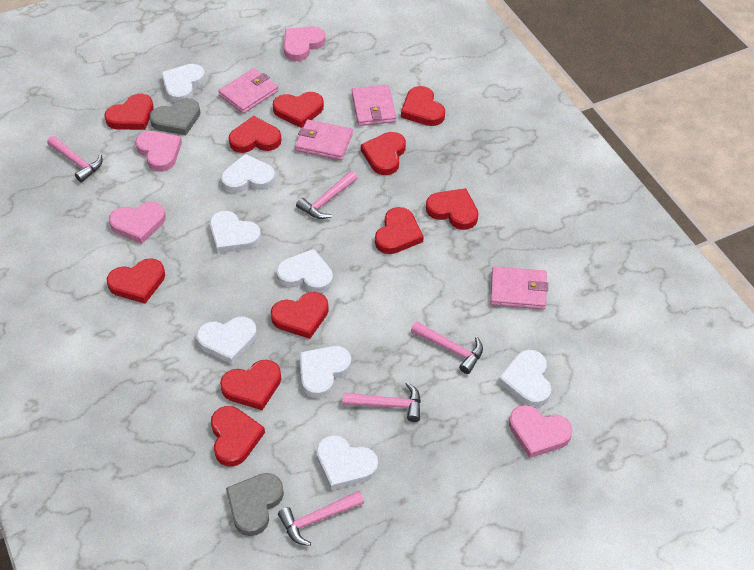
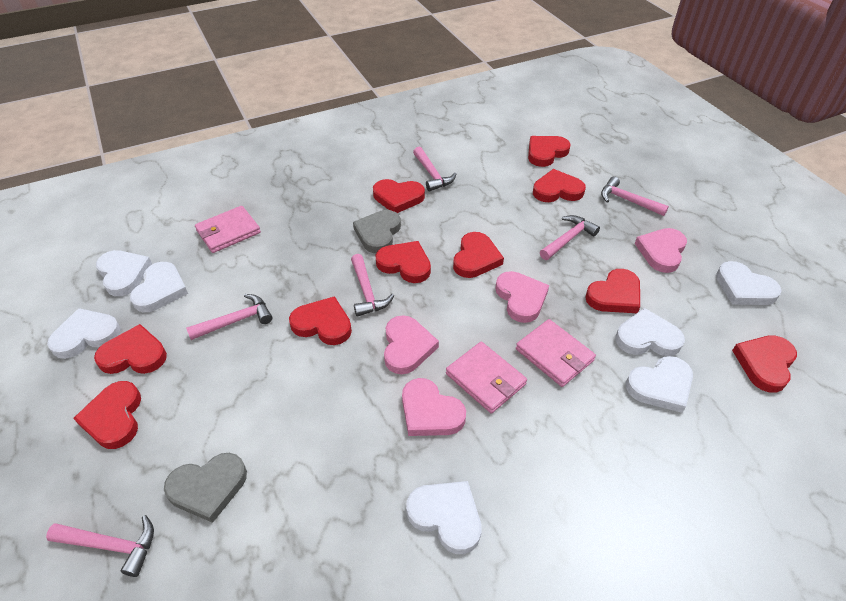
pink hammer: [47,136,103,182] [278,491,364,546] [296,171,357,219] [343,382,421,422] [411,321,483,374] = 5 -> [46,515,154,577] [186,294,273,340] [351,254,394,317] [413,147,456,191] [540,215,600,260] [601,177,669,216] = 6
pink wallet: [218,68,278,114] [295,120,353,160] [352,85,396,126] [490,266,548,309] = 4 -> [195,206,261,253] [446,342,527,413] [516,319,596,387] = 3
red heart: [105,94,154,130] [107,258,165,304] [211,406,265,466] [220,360,281,410] [229,116,282,153] [271,292,329,339] [273,92,324,128] [361,132,406,175] [375,207,424,254] [401,86,445,126] [426,188,478,230] = 11 -> [73,381,141,449] [94,324,167,374] [289,296,352,345] [373,179,425,213] [376,241,431,283] [453,232,504,278] [528,136,571,167] [533,169,586,202] [585,269,640,313] [732,335,797,393] = 10
white heart: [161,64,205,102] [196,317,257,364] [210,211,261,253] [221,154,275,193] [276,249,333,293] [300,346,351,398] [316,435,378,490] [498,350,551,407] = 8 -> [47,308,121,359] [96,250,152,296] [130,262,188,312] [406,481,482,554] [615,308,685,356] [626,356,693,413] [716,261,782,305] = 7

